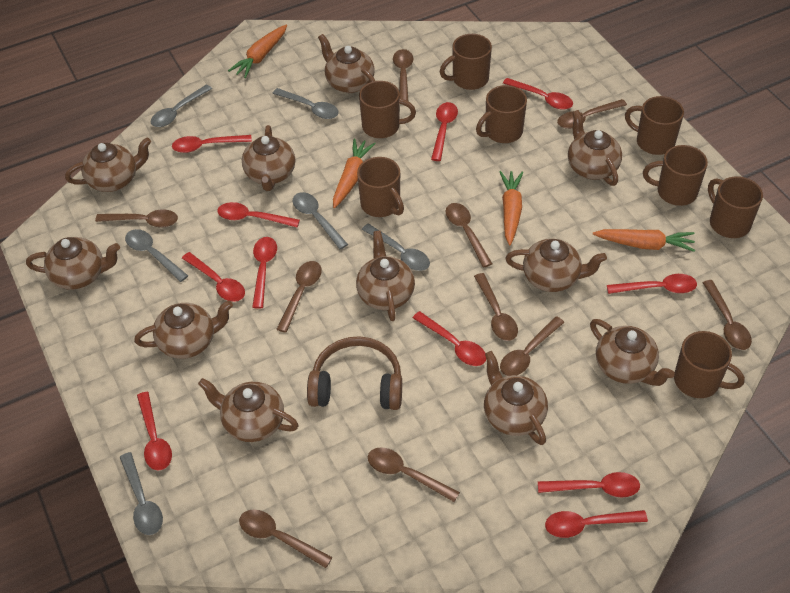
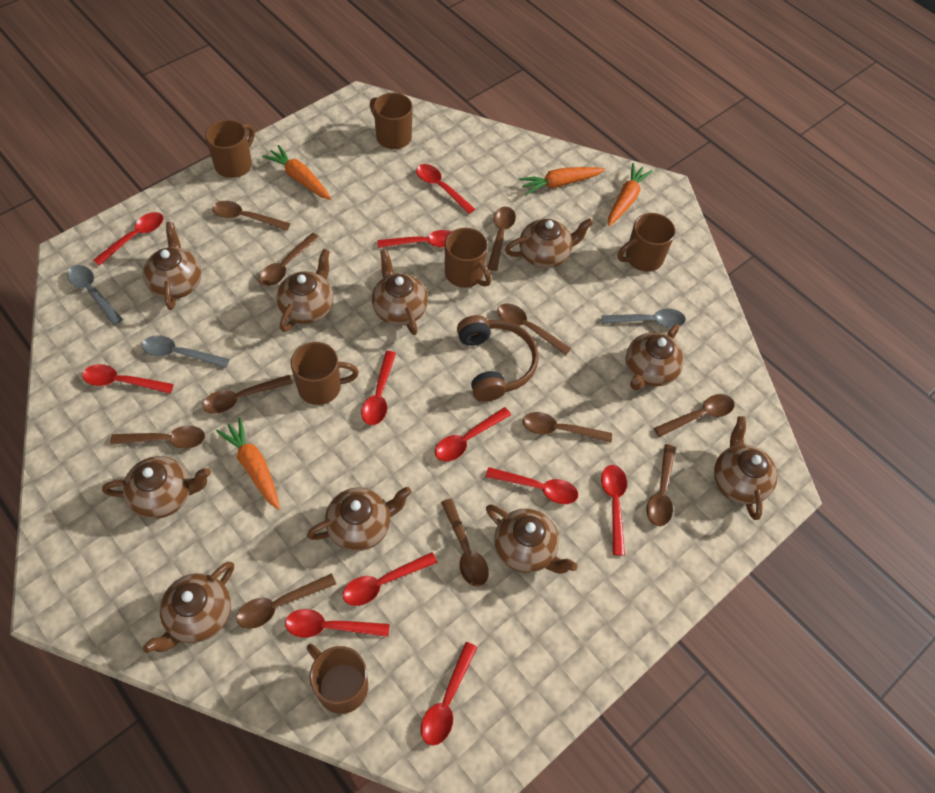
brown mug: [357,157,404,217] [359,81,416,138] [440,34,492,90] [476,85,527,143] [625,96,684,155] [643,145,708,206] [674,331,745,398] [708,176,763,238] = 8 -> [205,120,255,178] [291,342,359,405] [307,644,368,714] [370,93,413,149] [445,228,491,288] [618,213,675,272] = 6
brown spoon: [95,209,178,227] [239,509,333,568] [276,261,322,333] [368,447,460,502] [393,49,413,102] [446,203,492,268] [474,273,518,341] [500,316,565,376] [557,99,627,129] [702,280,752,350] = 10 -> [110,426,205,449] [202,375,293,414] [212,201,290,231] [236,573,336,629] [259,233,320,286] [441,498,489,587] [487,207,516,271] [497,303,571,355] [523,412,612,443] [646,444,676,526] [654,394,734,437] = 11
brown teapot: [26,237,120,290] [65,138,151,192] [134,300,233,359] [198,378,299,442] [242,125,295,191] [318,34,375,93] [356,231,415,321] [484,351,548,445] [505,239,607,292] [568,110,622,186] [590,319,675,386] = 11 -> [102,456,211,519] [143,222,202,310] [143,562,234,653] [276,249,334,332] [307,487,412,551] [372,249,428,335] [486,504,578,574] [505,218,593,268] [626,324,684,390] [714,416,778,520] = 10
grey spoon: [120,452,163,535] [125,229,188,282] [150,85,212,127] [272,88,339,119] [293,192,348,249] [362,224,430,271] = 6 -> [67,265,123,325] [142,335,229,368] [602,308,686,328] = 3

